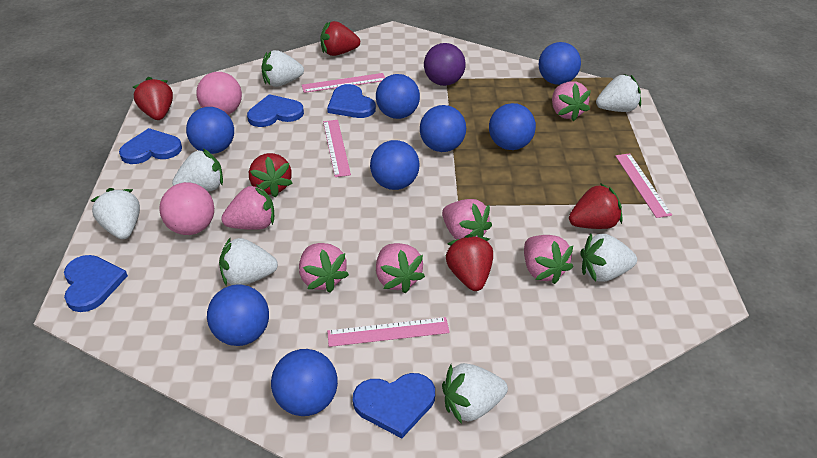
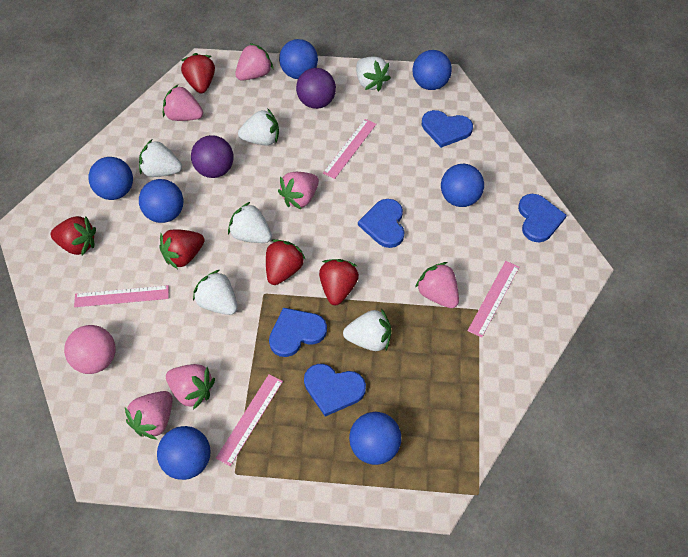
blue ball: [186,107,234,154] [207,284,269,346] [271,349,338,416] [370,140,420,190] [376,74,420,119] [420,105,466,152] [489,103,536,150] [539,42,581,85] = 8 -> [88,157,133,200] [139,179,183,223] [157,426,211,480] [279,39,318,79] [349,412,401,465] [412,50,452,90] [441,164,484,207] = 7
pink ball: [159,182,214,235] [196,72,242,115] = 2 -> [64,325,116,374] = 1
purple ball: [424,43,466,86] = 1 -> [191,135,234,178] [296,68,336,109] = 2
white strawberry: [90,188,140,239] [172,149,223,191] [219,237,278,286] [261,50,304,87] [442,363,508,424] [580,234,637,282] [596,74,641,112] = 7 -> [139,139,182,177] [193,270,238,315] [228,202,272,243] [238,108,279,145] [343,309,391,351] [356,57,391,91] = 6

